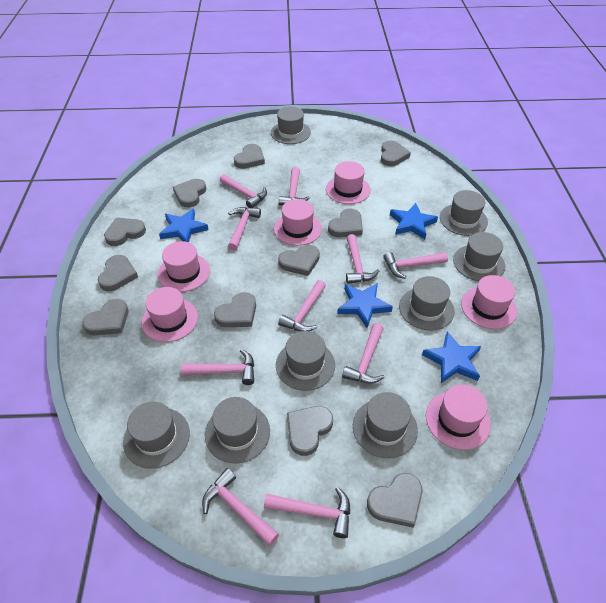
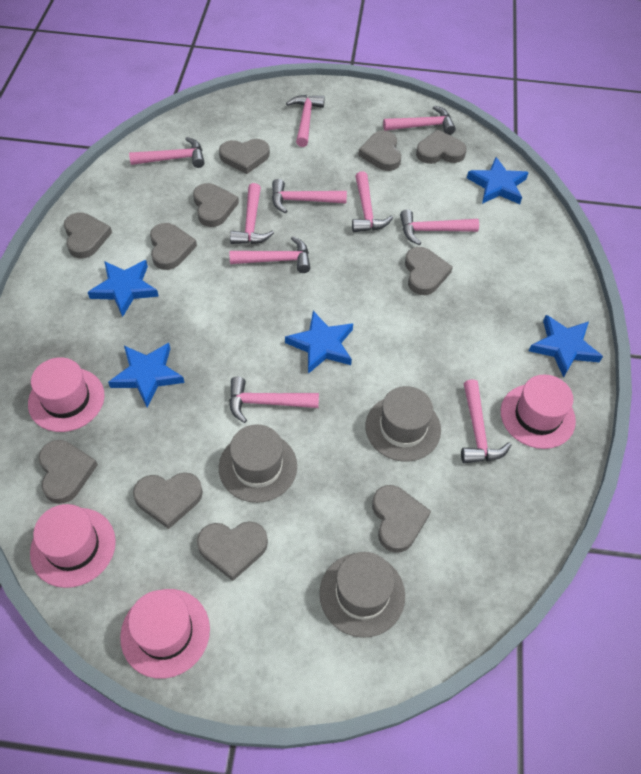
blue star: [159,208,209,242] [337,283,393,328] [390,203,438,239] [422,331,481,383] = 4 -> [88,260,159,317] [108,343,184,408] [285,311,353,374] [467,157,529,204] [529,315,603,378] = 5
grey hat: [123,402,190,469] [205,397,270,464] [271,107,311,144] [276,331,335,391] [353,392,418,458] [399,276,454,330] [440,190,488,236] [453,232,505,281] = 8 -> [219,424,297,503] [319,552,405,638] [365,386,441,462] = 3
pink hat: [142,287,198,342] [158,241,210,292] [274,199,322,246] [326,161,371,204] [426,384,491,450] [461,275,517,329] = 6 -> [28,357,105,432] [30,504,116,588] [120,589,210,679] [501,375,576,449] = 4

